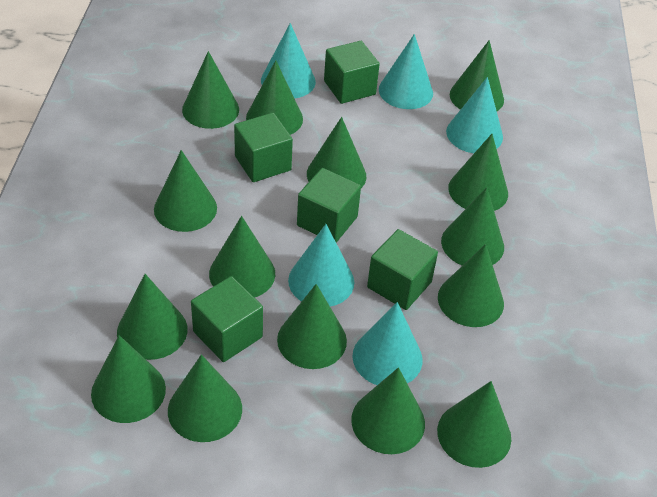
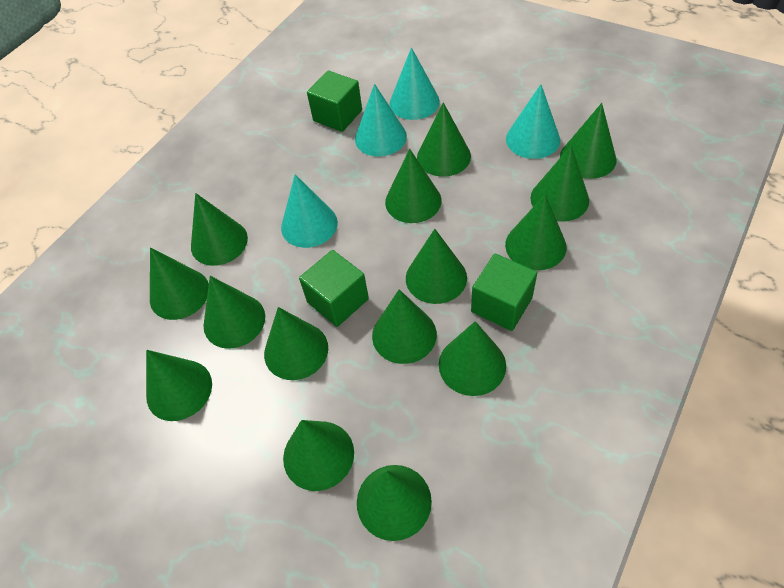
green cube: [191,276,263,362] [234,113,293,182] [297,168,361,243] [324,41,380,104] [367,229,438,310] = 5 -> [299,250,369,327] [307,70,362,132] [471,254,537,331] = 3
turquoise cone: [261,23,316,98] [288,224,354,307] [352,302,423,385] [379,34,433,109] [446,77,503,153] = 5 -> [281,174,338,248] [355,84,407,157] [389,47,440,120] [506,84,560,159] = 4

